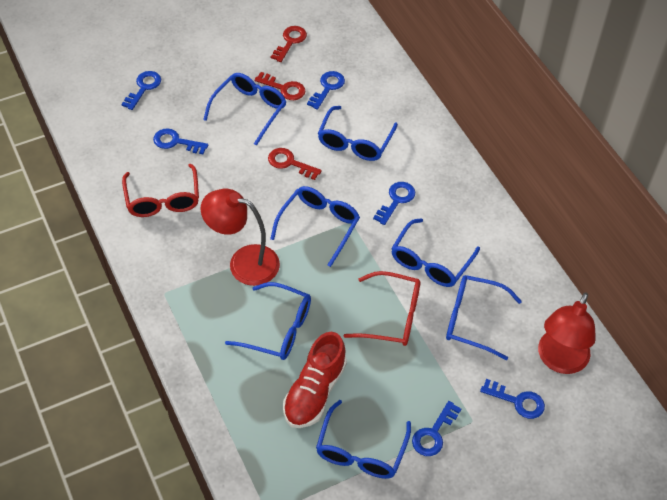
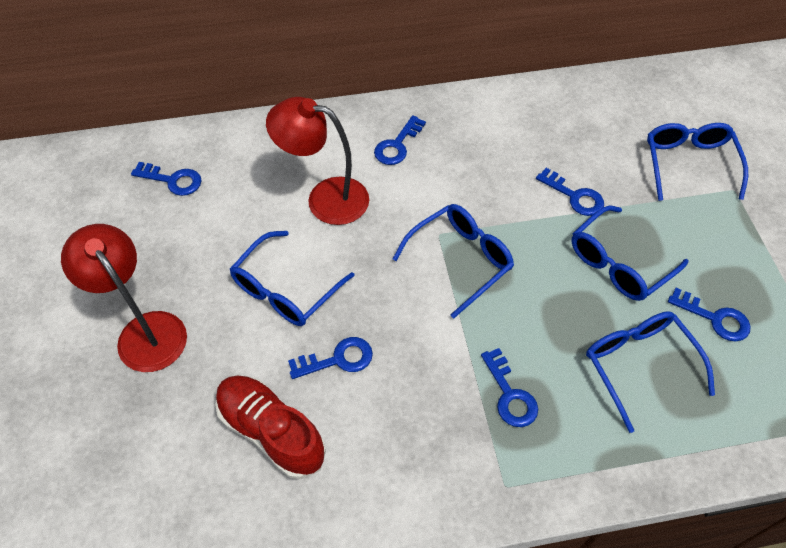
blue glasses: [203,73,286,145] [225,282,311,360] [270,186,360,267] [316,400,411,479] [318,106,398,161] [391,218,480,287] [446,275,522,360] = 7 -> [230,231,355,326] [393,204,514,318] [571,205,689,301] [586,311,715,433] [647,123,748,201] = 5
red glasses: [122,164,199,217] [344,271,421,346] = 2 -> none = 0
red key: [254,72,306,100] [268,148,322,180] [271,26,307,62] = 3 -> none = 0

